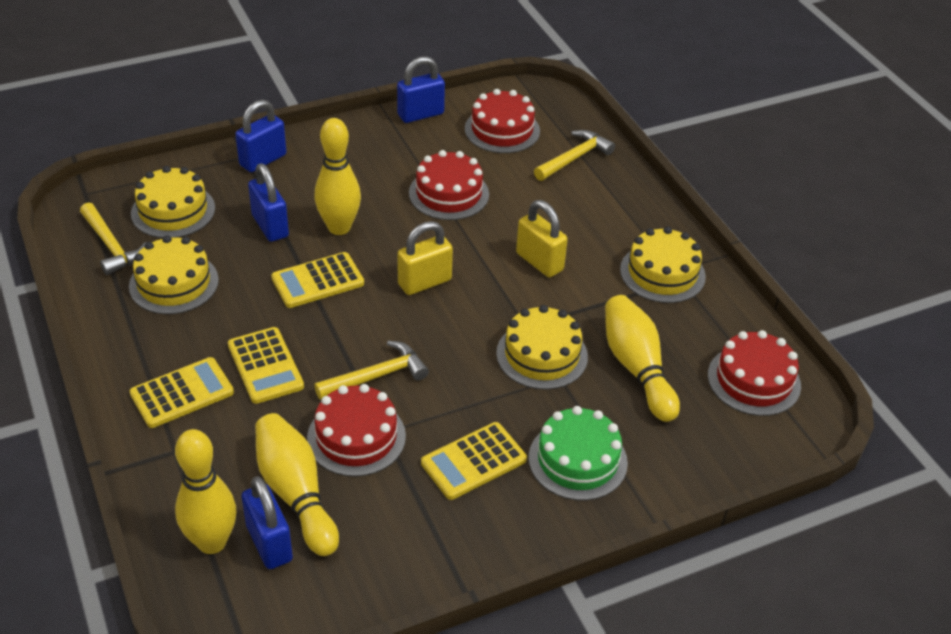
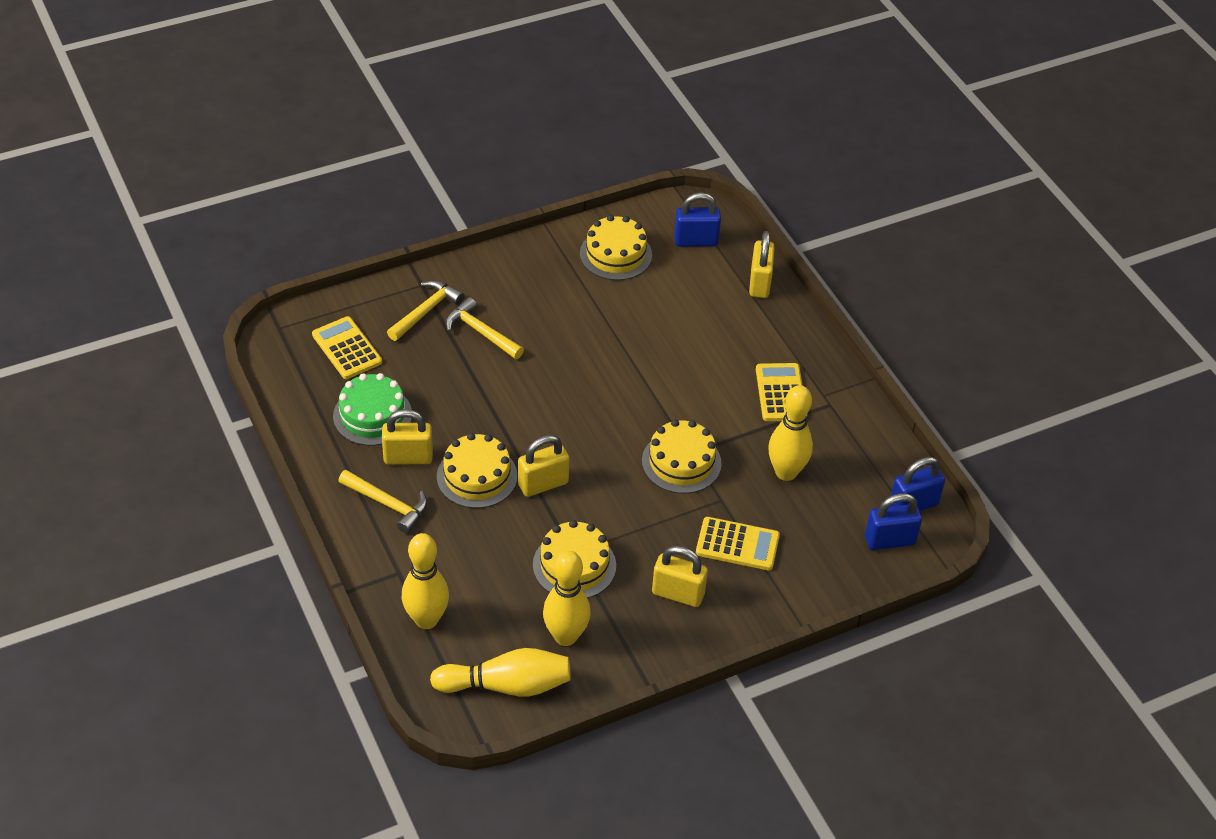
blue padlock: [235,100,286,172] [241,476,293,569] [248,163,289,242] [397,56,445,123] = 4 -> [674,192,721,247] [865,493,922,550] [890,457,945,511] = 3
red cake: [307,384,406,477] [409,150,489,220] [465,89,540,153] [708,330,801,416] = 4 -> none = 0
yellow calculator: [130,357,234,428] [228,327,304,404] [271,252,364,308] [421,422,527,500] = 4 -> [312,316,382,379] [696,517,780,570] [756,363,803,421] = 3
yellow padlock: [397,221,453,295] [516,200,568,277] = 2 -> [382,409,433,464] [518,435,570,497] [652,546,708,607] [749,231,775,298] = 4

